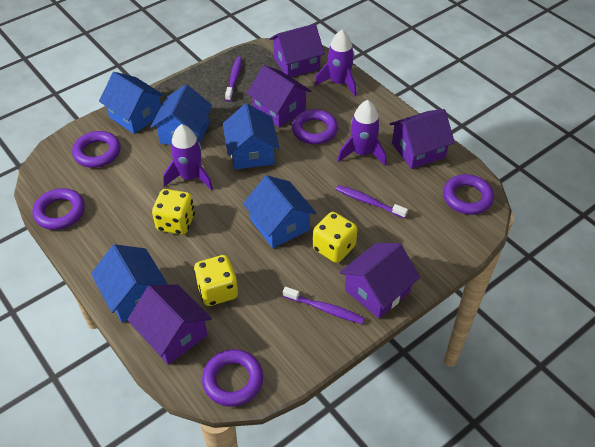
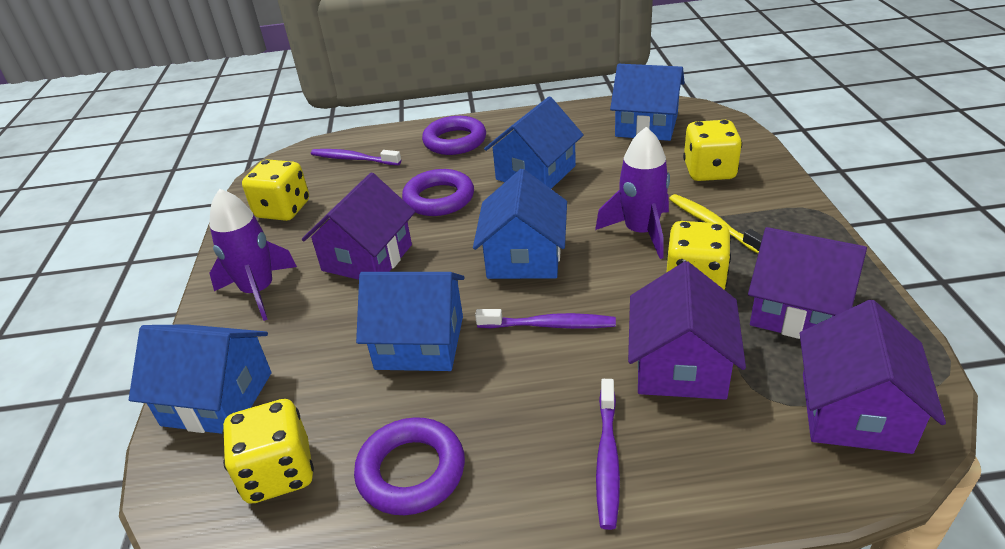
purple house: [127,284,212,365] [247,65,311,127] [269,24,325,77] [340,243,420,318] [389,109,455,169] = 5 -> [302,173,415,280] [628,261,746,400] [748,227,867,339] [800,300,946,454] = 4
purple ring: [32,188,85,230] [72,131,121,168] [202,349,263,407] [292,109,338,144] [443,174,494,215] = 5 -> [354,417,465,515] [402,169,474,216] [422,116,486,155] = 3
purple rocket: [163,124,213,190] [314,30,356,96] [337,100,386,165] = 3 -> [209,189,297,321] [595,127,670,259] = 2
yellow dice: [152,189,195,235] [194,255,238,306] [313,212,357,263] = 3 -> [222,399,314,504] [242,159,309,221] [666,221,731,290] [683,120,742,181] = 4
yellow toothbrush: none = 0 -> [669,194,763,253] = 1

